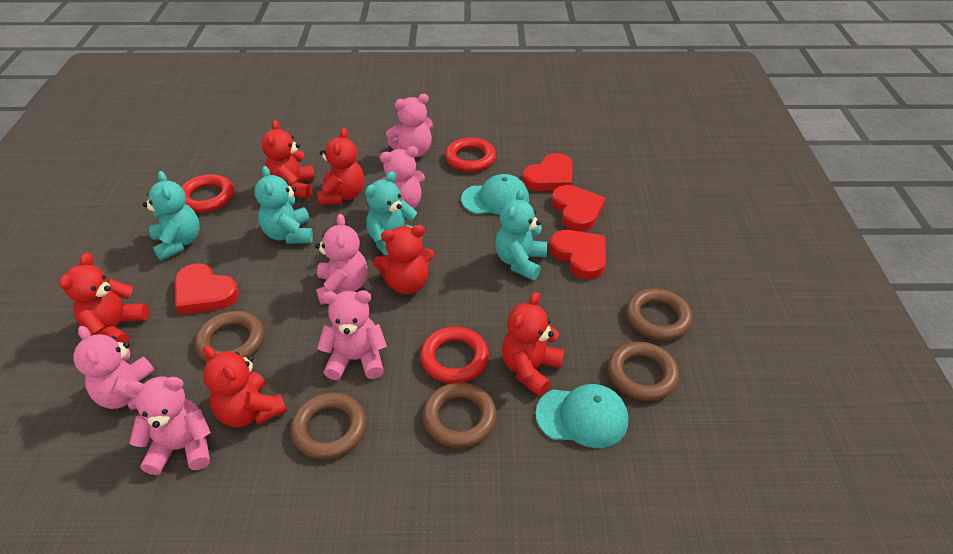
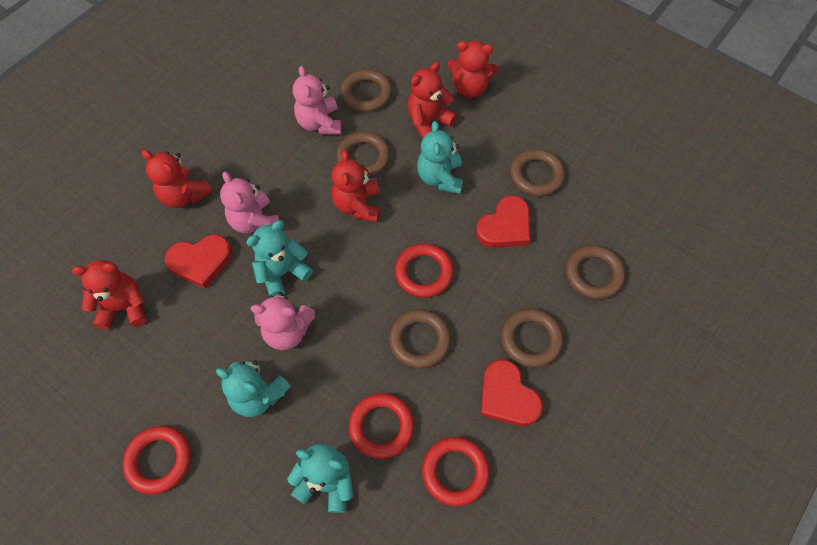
brown ring: [195,311,264,362] [290,392,366,460] [423,382,497,448] [608,342,679,401] [626,288,692,340] = 5 -> [336,132,390,177] [341,70,392,112] [389,309,451,368] [501,309,563,368] [510,149,565,197] [566,245,625,299] = 6
pink teddy bear: [73,326,154,410] [125,377,211,475] [315,214,368,305] [317,290,387,380] [373,146,425,209] [386,94,433,158] = 6 -> [220,172,279,234] [251,292,315,350] [293,66,342,134] = 3
red heart: [175,263,239,314] [522,153,573,191] [550,230,606,279] [552,185,605,232] = 4 -> [165,234,232,289] [476,195,530,248] [481,360,543,426] = 3
red ring: [182,174,234,213] [420,326,489,383] [445,137,496,172] = 3 -> [123,426,191,494] [349,393,414,459] [395,244,454,298] [422,437,490,506] = 4
red teddy bear: [59,253,149,343] [203,346,287,427] [261,120,315,198] [317,128,364,205] [373,225,434,295] [502,292,564,396] = 6 -> [72,260,147,330] [141,150,213,208] [332,150,380,222] [407,62,457,138] [448,41,498,98] = 5
turquoise cap: [461,174,529,215] [535,384,628,448] = 2 -> none = 0

